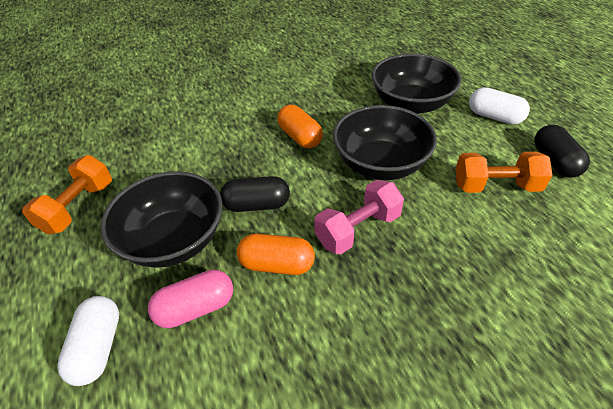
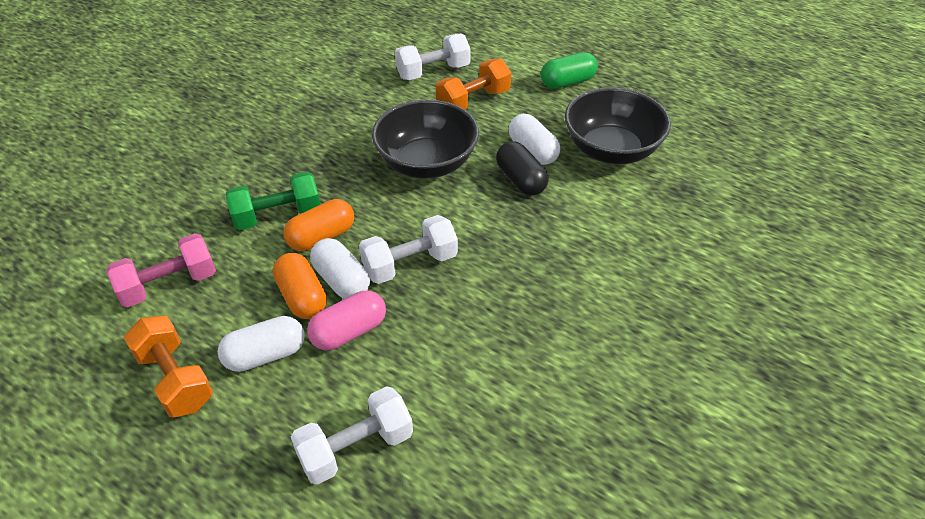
black bowl: [100,171,222,268] [333,105,437,180] [372,54,461,114] = 3 -> [372,100,479,178] [565,88,671,164] = 2
black capsule: [220,176,290,212] [534,125,590,178] = 2 -> [496,141,549,196] = 1
green capsule: none = 0 -> [541,52,598,89] = 1
green dumbbell: none = 0 -> [226,171,320,230] = 1
white capsule: [57,296,119,386] [469,87,530,125] = 2 -> [218,316,305,372] [310,238,370,299] [509,114,560,165] = 3
white dumbbell: none = 0 -> [291,386,413,485] [359,215,458,284] [395,34,470,80] = 3

